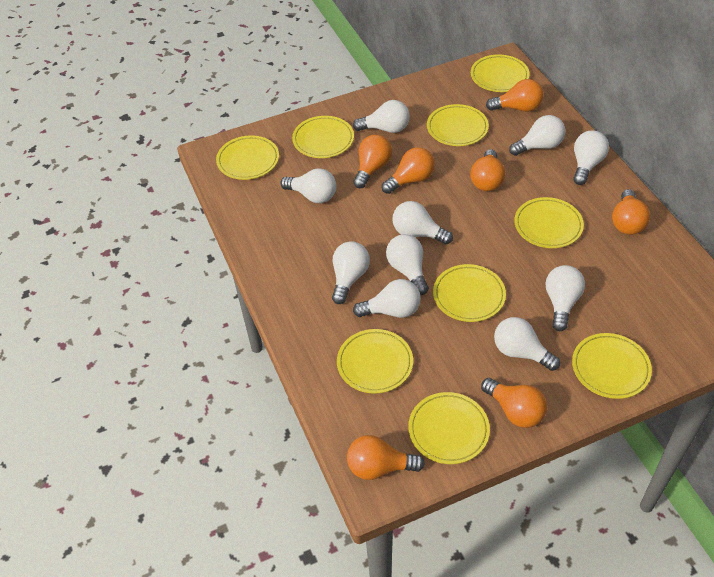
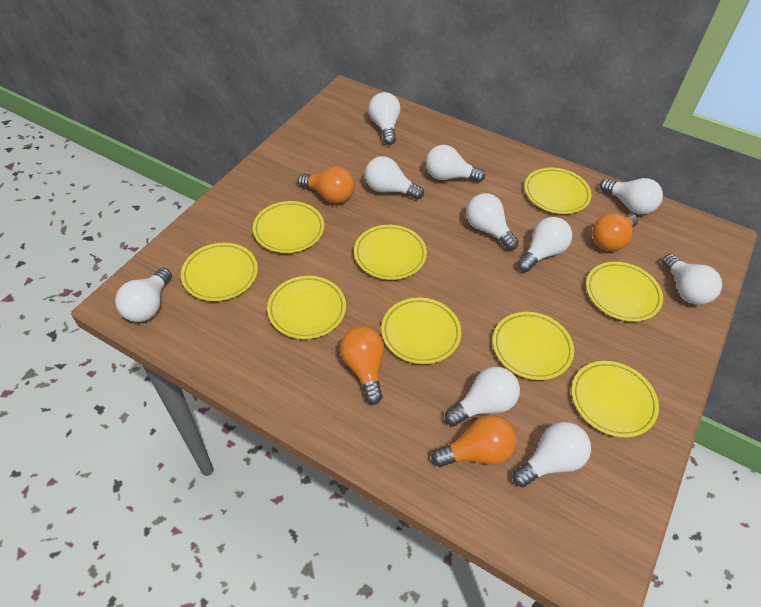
orange light bulb: [347,435,425,480] [353,135,392,188] [382,147,435,194] [471,149,505,191] [481,378,547,428] [486,79,544,112] [612,189,650,235] = 7 -> [298,167,355,204] [340,327,384,404] [431,415,516,467] [592,213,638,251] = 4

